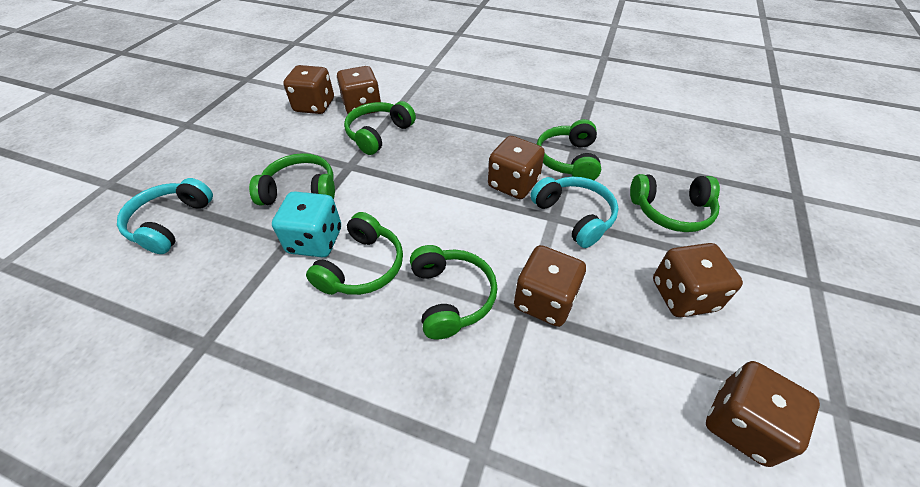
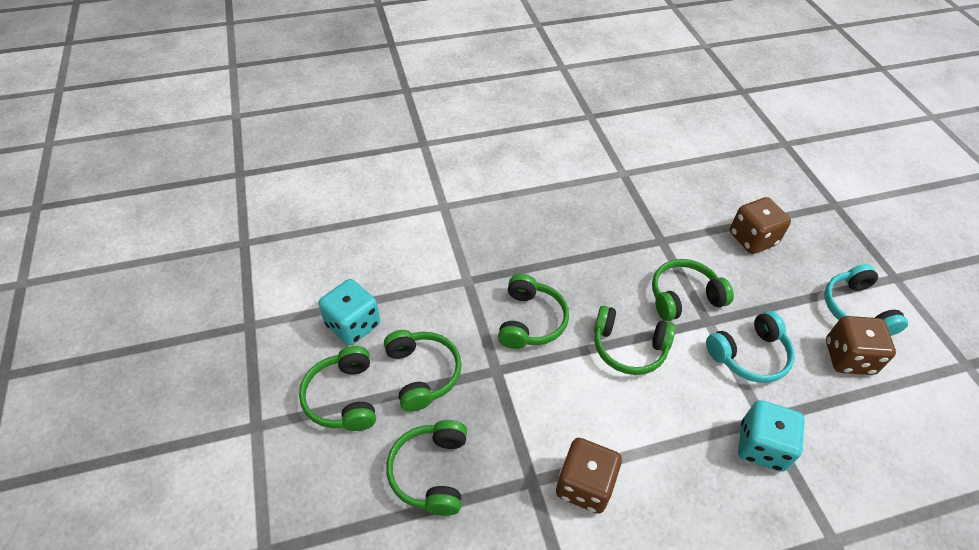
brown dice: [283,65,334,114] [337,66,381,115] [488,136,545,199] [514,245,586,327] [653,243,743,317] [706,361,820,467] = 6 -> [556,438,622,514] [730,197,791,254] [826,316,896,375] = 3
turquoise dice: [272,191,341,257] = 1 -> [319,279,380,346] [738,400,805,472] = 2

